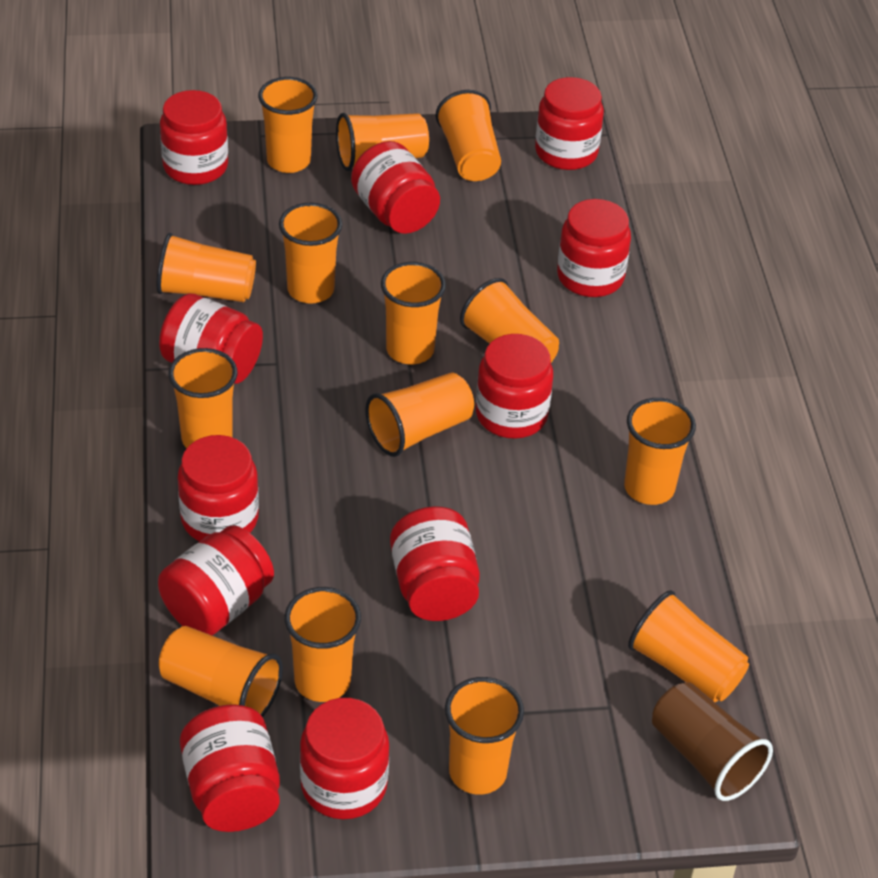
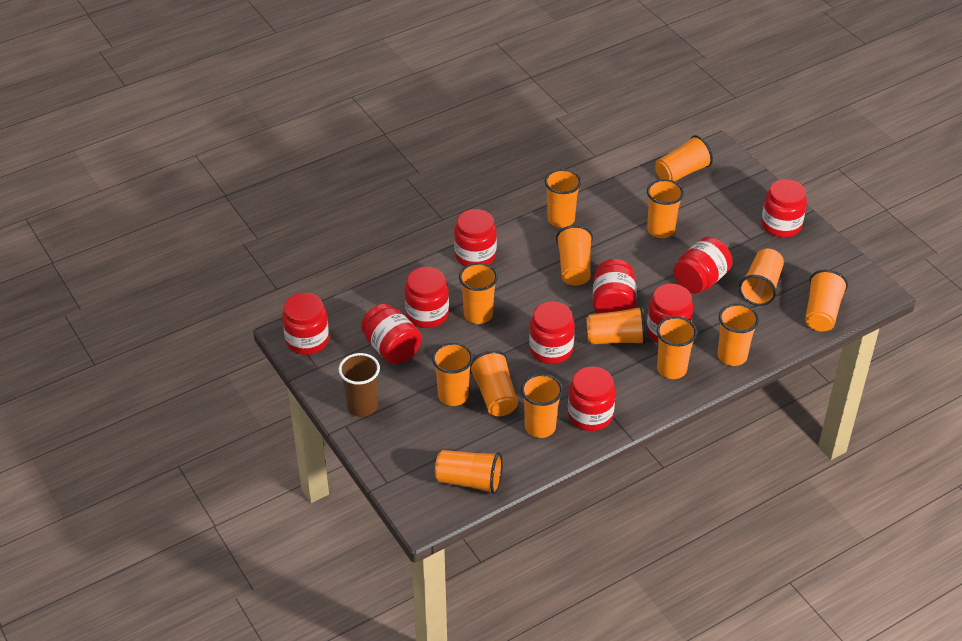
red jar: [158,525,274,635] [159,294,263,384] [160,90,228,185] [177,435,259,541] [180,704,280,832] [300,698,389,819] [351,141,440,234] [390,506,480,621] [476,334,553,439] [535,77,604,170] [557,199,631,297] = 11 -> [282,293,329,355] [361,304,422,364] [405,267,449,328] [454,209,497,266] [529,301,575,364] [568,366,616,431] [593,259,637,314] [647,284,693,343] [673,237,733,294] [761,179,807,238] = 10

